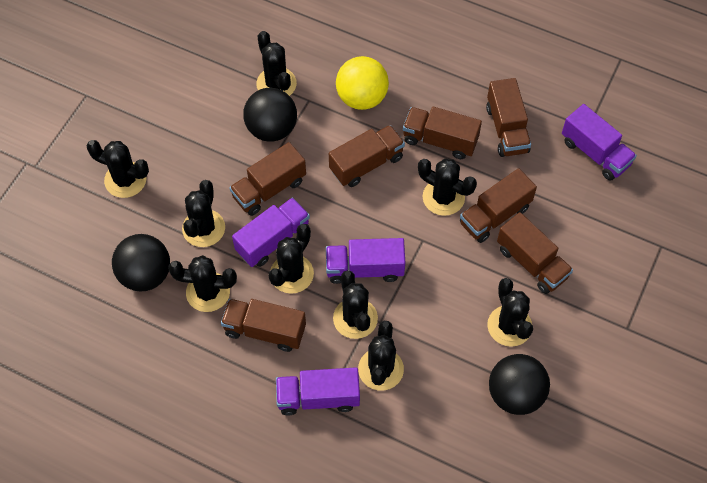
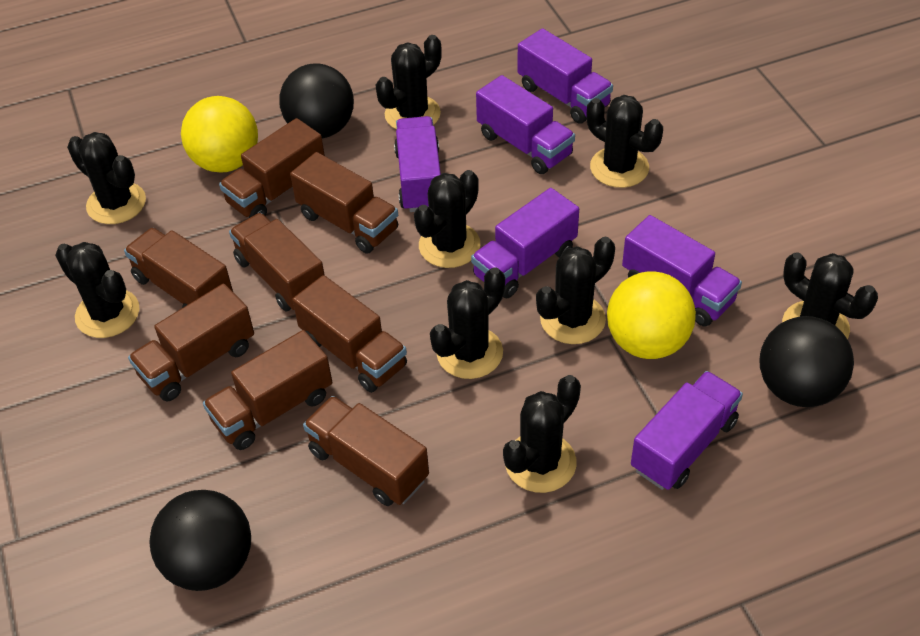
brown truck: [221,299,306,352] [229,142,306,216] [329,125,405,187] [403,107,482,159] [460,168,537,243] [486,78,531,157] [497,212,573,294] = 7 -> [124,228,233,308] [128,284,254,401] [203,330,332,450] [219,118,325,218] [229,213,324,311] [290,152,398,253] [292,275,407,393] [303,396,429,506] = 8
purple truck: [232,198,310,267] [276,367,360,416] [326,238,405,284] [562,104,637,181] = 4 -> [394,116,441,212] [471,188,579,298] [476,75,575,174] [518,28,613,124] [622,215,742,327] [631,371,743,490] = 6
yellow ball: [336,56,389,110] = 1 -> [181,96,258,173] [607,271,696,359] = 2

